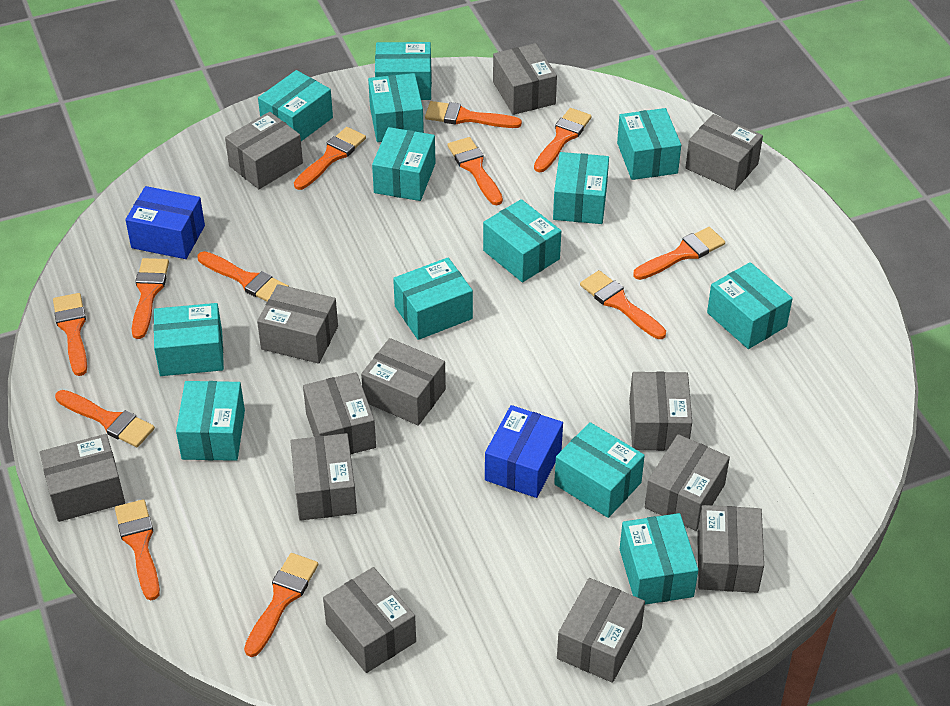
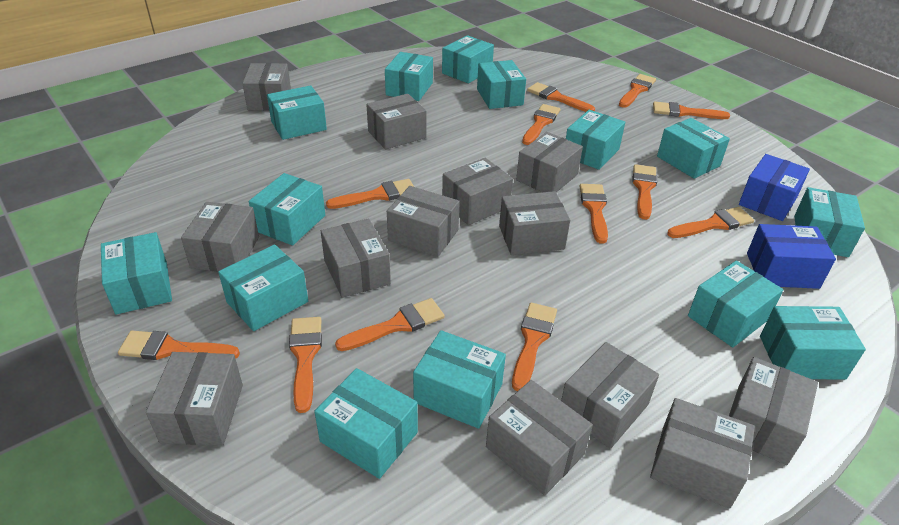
turquoise box: [154,303,224,376] [176,381,245,461] [258,70,333,141] [368,73,424,142] [372,127,436,201] [375,42,432,100] [393,257,473,340] [483,199,561,282] [553,152,609,224] [554,422,645,518] [617,108,681,180] [620,513,698,605] [707,262,793,349] = 13 -> [101,232,172,314] [218,244,308,331] [249,173,325,245] [267,85,327,140] [314,368,418,479] [385,52,433,101] [413,330,506,429] [442,35,494,83] [477,60,526,109] [566,110,625,170] [657,118,730,179] [688,261,783,347] [760,306,866,380] [794,187,865,257] = 14

